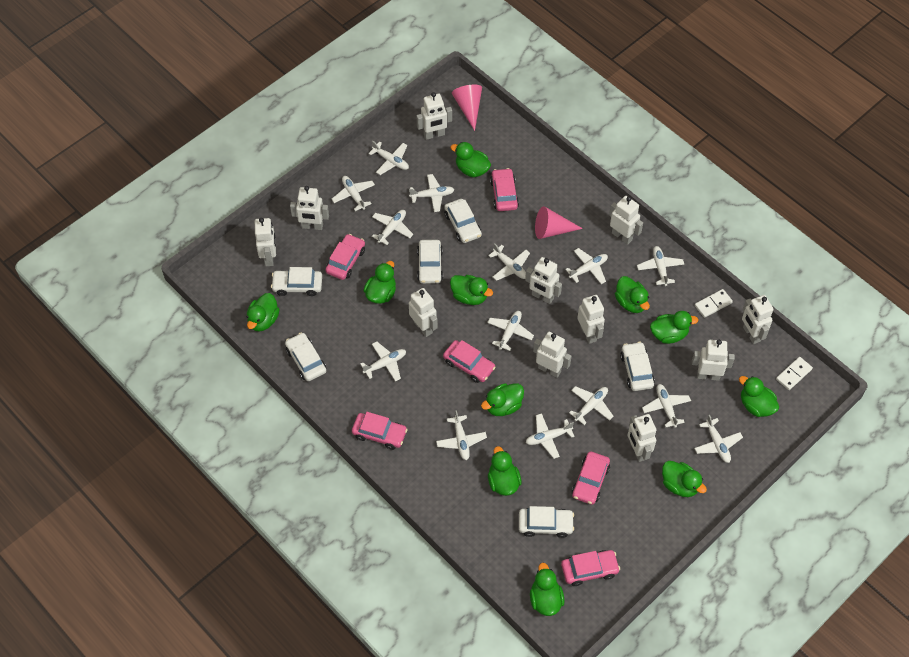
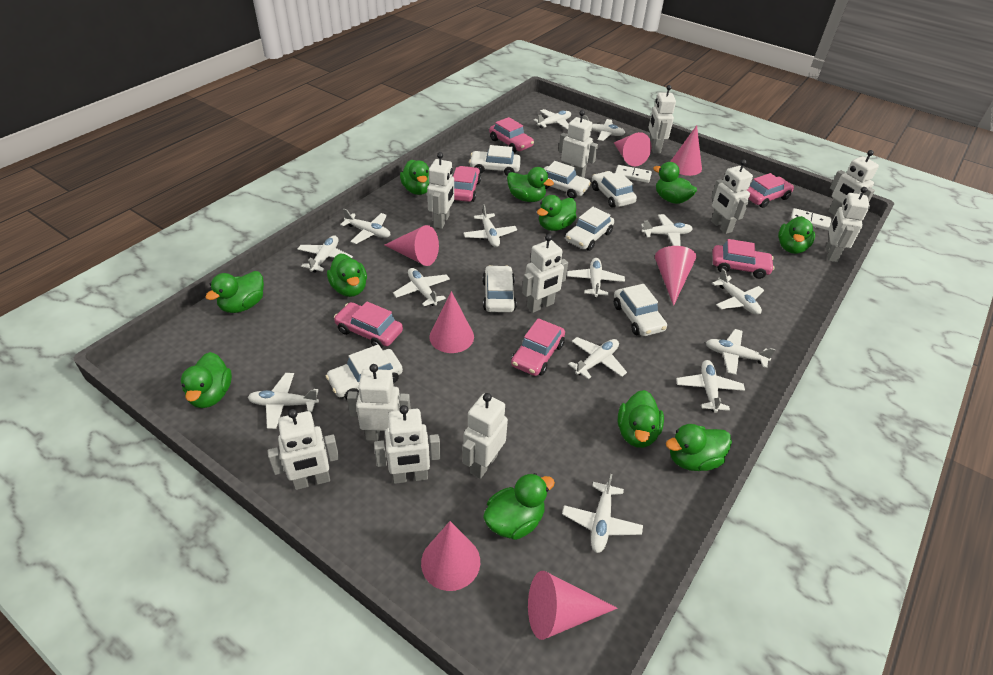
pink cone: [452,85,482,131] [535,206,583,239] = 2 -> [384,225,439,266] [421,521,480,591] [429,291,474,353] [528,571,618,640] [614,132,651,166] [655,246,696,306] [670,125,702,176] = 7
white car: [271,267,322,296] [285,333,326,381] [417,240,443,284] [444,199,482,243] [519,506,574,538] [620,342,655,391] = 6 -> [326,344,403,399] [469,145,521,176] [483,265,517,313] [543,161,591,199] [565,207,614,251] [592,171,637,208] [614,284,667,336] = 7

